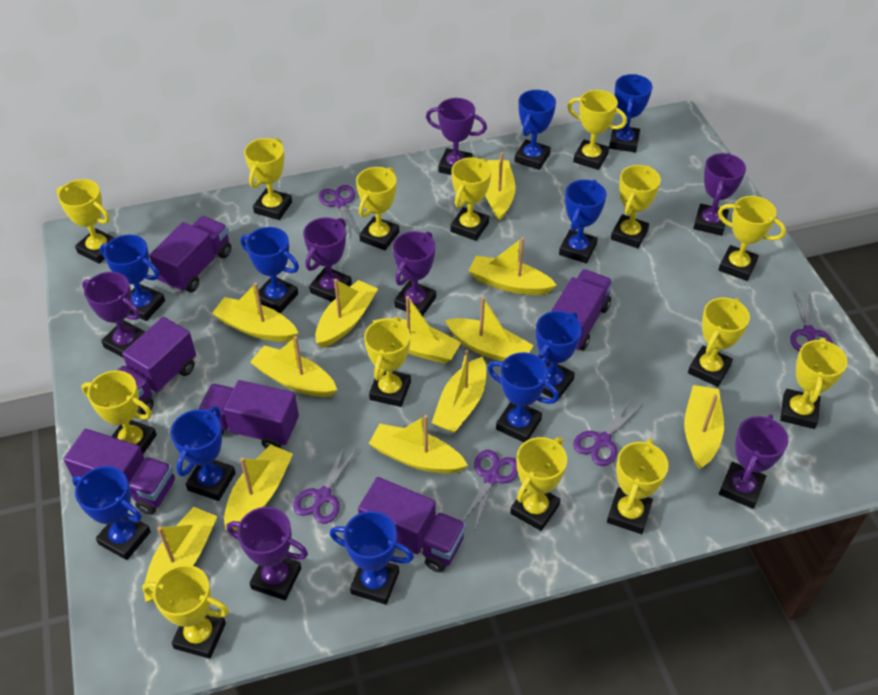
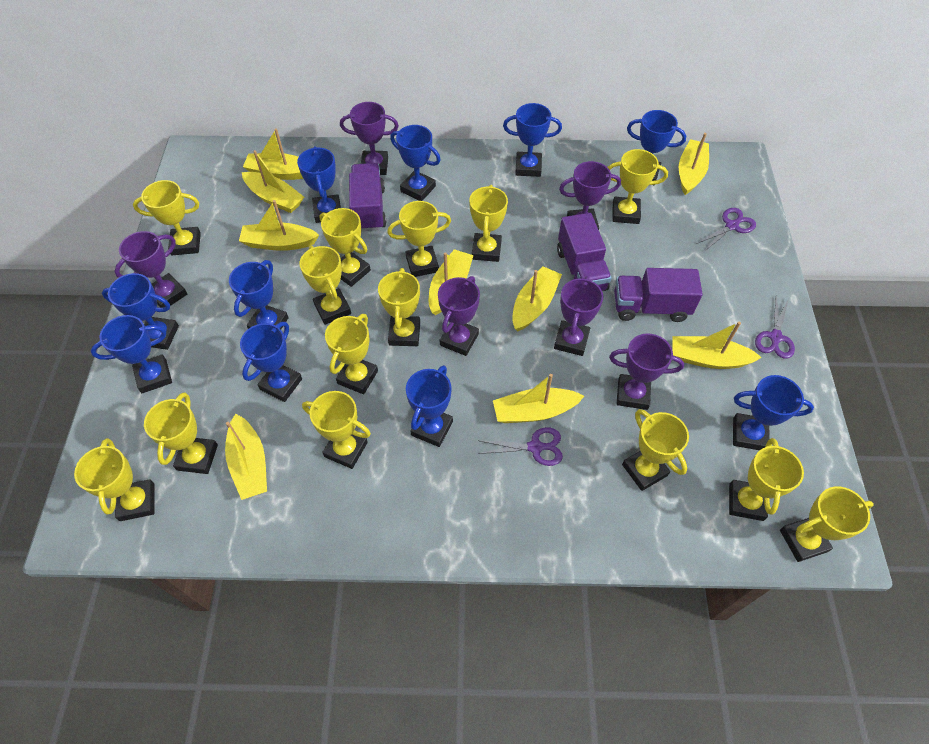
purple scissors: [293,444,358,524] [319,185,359,236] [462,450,518,529] [573,399,641,466] [790,291,833,351] = 5 -> [478,427,563,466] [696,208,756,251] [755,297,795,359] = 3
purple trophy: [82,272,146,357] [227,507,308,600] [303,217,352,302] [393,231,436,316] [426,98,487,175] [693,153,746,236] [719,414,789,509] = 7 -> [114,231,187,308] [340,102,399,175] [438,276,480,356] [554,276,603,356] [559,161,621,230] [609,333,684,410] = 6
purple truck: [64,429,175,515] [117,317,196,414] [149,216,231,293] [198,380,299,448] [358,477,466,572] [551,269,613,351] = 6 -> [349,163,386,231] [557,213,612,291] [614,268,703,322] = 3
yellow boat: [144,507,218,602] [212,283,298,342] [224,444,293,531] [250,336,337,397] [315,279,378,348] [369,415,468,474] [373,296,461,364] [432,349,487,433] [445,297,534,362] [469,237,557,295] [485,152,516,220] [684,385,724,469] = 12 -> [225,414,267,500] [239,200,319,251] [242,150,304,213] [243,128,303,180] [429,249,474,315] [493,374,584,423] [512,266,562,331] [672,322,762,369] [679,133,709,195] = 9

